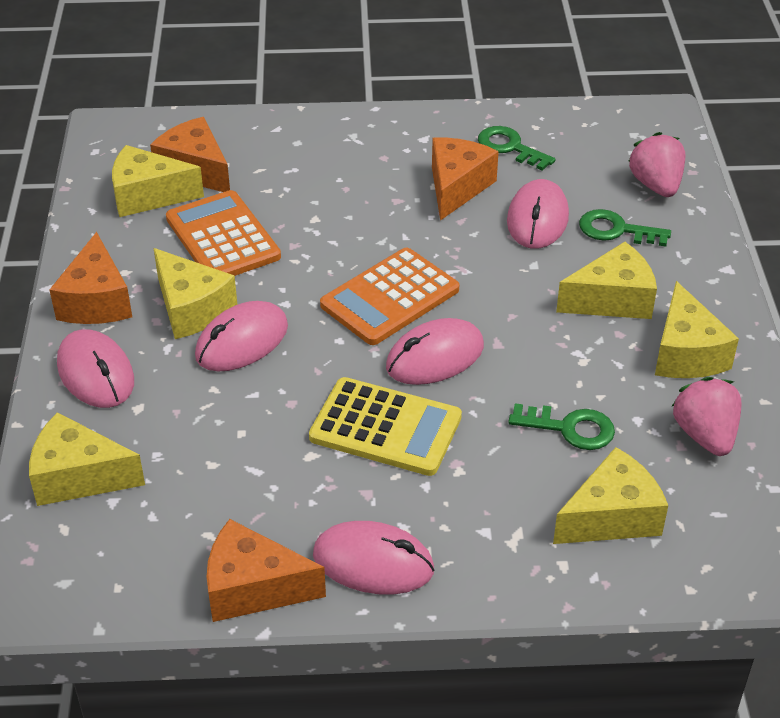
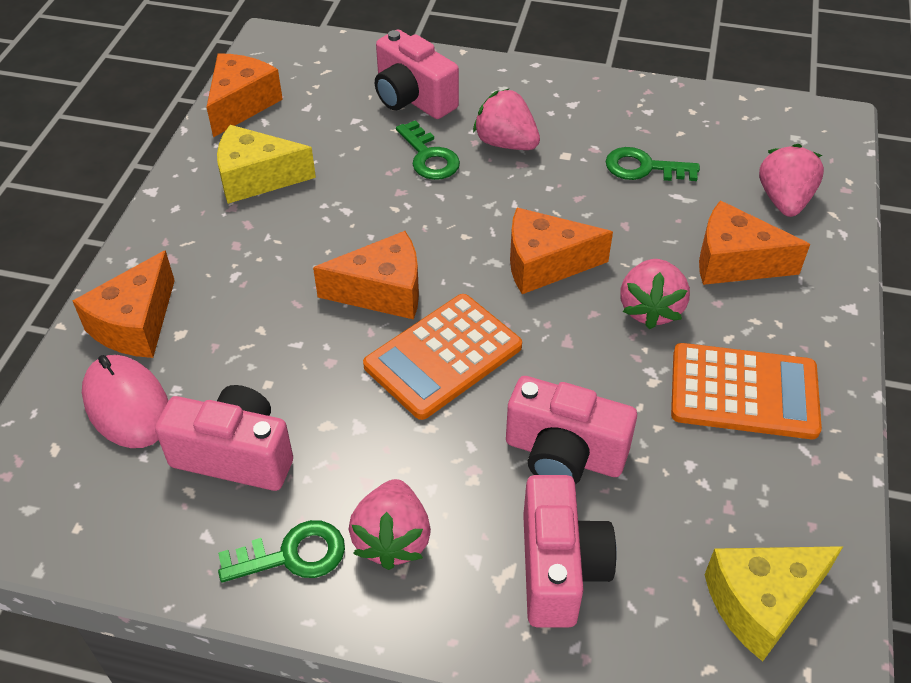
orange cheese: [49,232,132,324] [150,117,230,192] [207,519,326,622] [432,138,499,221] = 4 -> [73,250,175,358] [207,53,283,138] [313,231,419,320] [510,208,613,294] [699,200,810,285] = 5
pink camera: none = 0 -> [155,385,293,491] [375,30,459,119] [506,376,637,485] [523,475,617,628] = 4
pink mouse: [57,329,134,408] [195,301,288,372] [313,521,434,595] [386,318,484,385] [507,179,569,249] = 5 -> [82,355,168,448] = 1
pink strawberry: [628,132,686,197] [671,377,742,456] = 2 -> [348,479,431,570] [473,88,540,150] [620,259,690,330] [759,144,824,217] = 4
yellow calculator: [309,377,462,476] = 1 -> none = 0
yellow cheese: [29,412,145,506] [112,145,204,217] [154,248,237,339] [553,447,668,544] [556,242,657,319] [655,281,739,378] = 6 -> [217,125,316,204] [704,546,843,661] = 2

